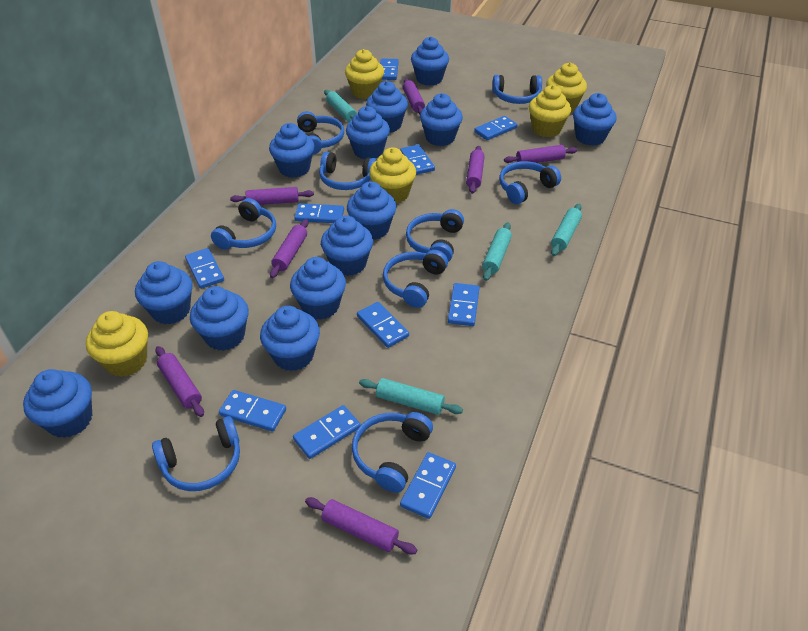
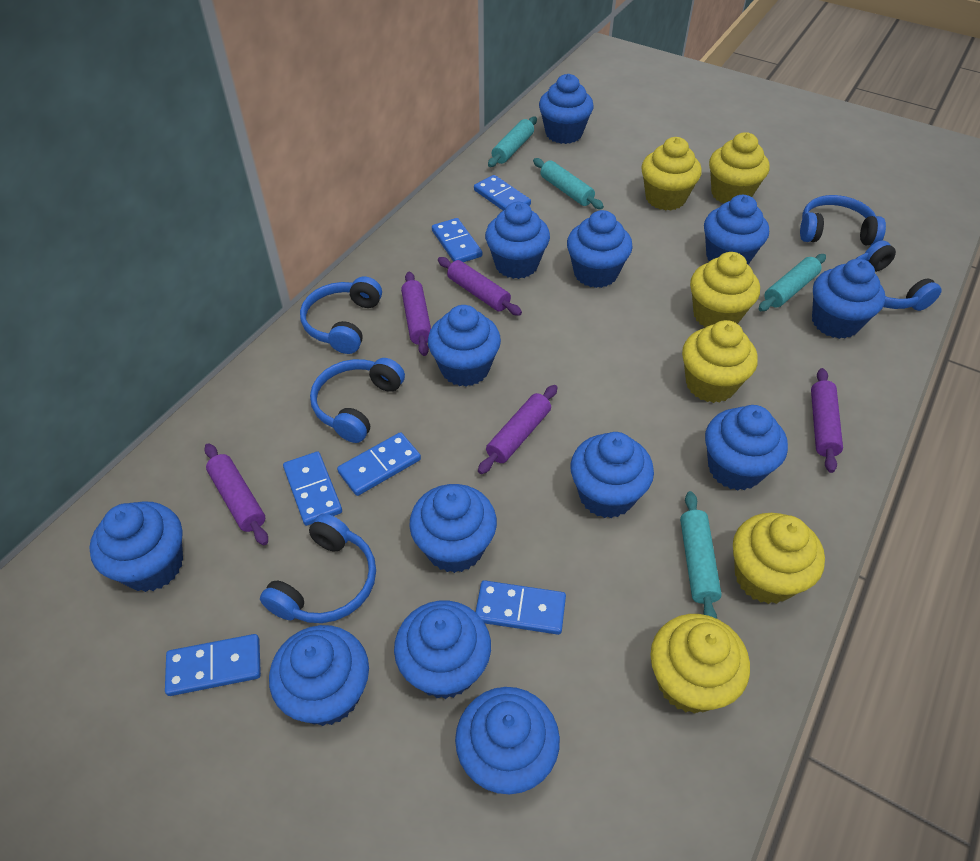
blue domino: [185,248,224,289] [219,390,286,432] [293,405,361,459] [294,203,344,223] [357,302,409,348] [380,59,399,80] [400,145,435,175] [400,452,456,519] [448,283,480,326] [474,116,517,140] = 10 -> [165,634,261,696] [283,451,342,526] [337,432,421,496] [432,218,482,262] [474,175,531,211] [476,580,566,635] = 6
blue headphones: [152,416,240,491] [211,198,276,250] [297,111,344,155] [319,152,377,190] [352,412,433,493] [383,250,448,308] [406,209,464,262] [492,75,542,104] [499,161,561,204] = 9 -> [260,513,376,623] [300,277,382,354] [310,358,405,443] [800,195,886,246] [856,240,942,311] = 5
purple rolling pin: [155,346,204,417] [230,187,314,205] [270,219,308,278] [305,497,417,554] [403,78,425,115] [466,146,485,194] [504,145,578,163] = 7 -> [204,443,268,545] [401,272,431,356] [438,257,522,316] [478,385,558,474] [811,368,843,473] = 5
yellow cupcake: [86,311,148,377] [345,49,384,99] [369,147,416,203] [529,85,571,137] [546,63,587,112] = 5 -> [641,137,702,211] [650,614,750,714] [682,320,758,403] [690,252,760,328] [709,132,770,203] [733,513,825,604] = 6

